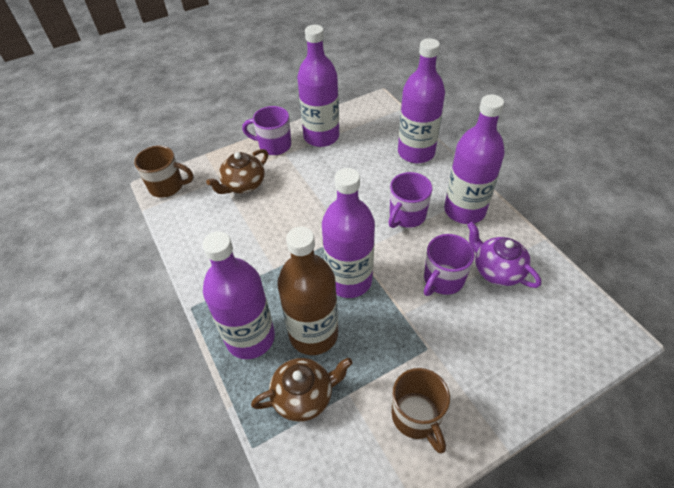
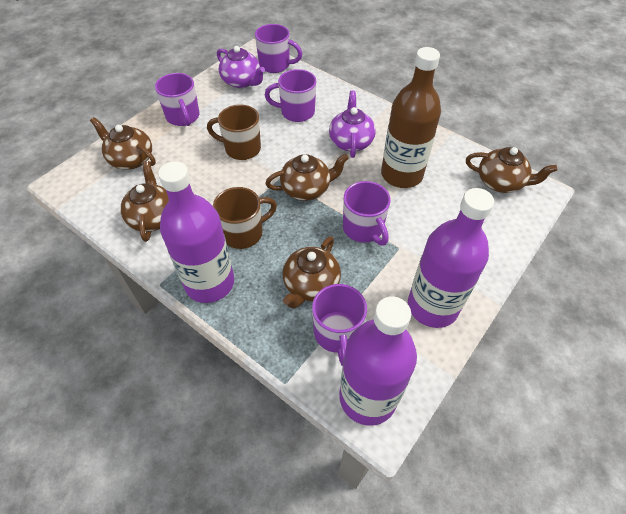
brown teapot: [206,149,268,194] [251,358,353,422] = 2 -> [90,117,156,170] [120,161,169,242] [265,153,349,201] [282,236,341,309] [466,147,557,193] = 5
purple bottle: [202,231,275,359] [297,25,339,147] [322,168,375,298] [398,38,445,163] [444,94,505,224] = 5 -> [158,161,234,303] [339,296,417,426] [408,188,494,328] = 3
purple mug: [242,106,291,155] [388,172,432,228] [424,234,475,296] = 3 -> [155,73,200,126] [255,24,302,73] [265,69,316,122] [312,284,367,366] [343,181,391,246] = 5
purple teapot: [467,222,541,288] = 1 -> [217,46,265,88] [329,90,376,158] = 2

